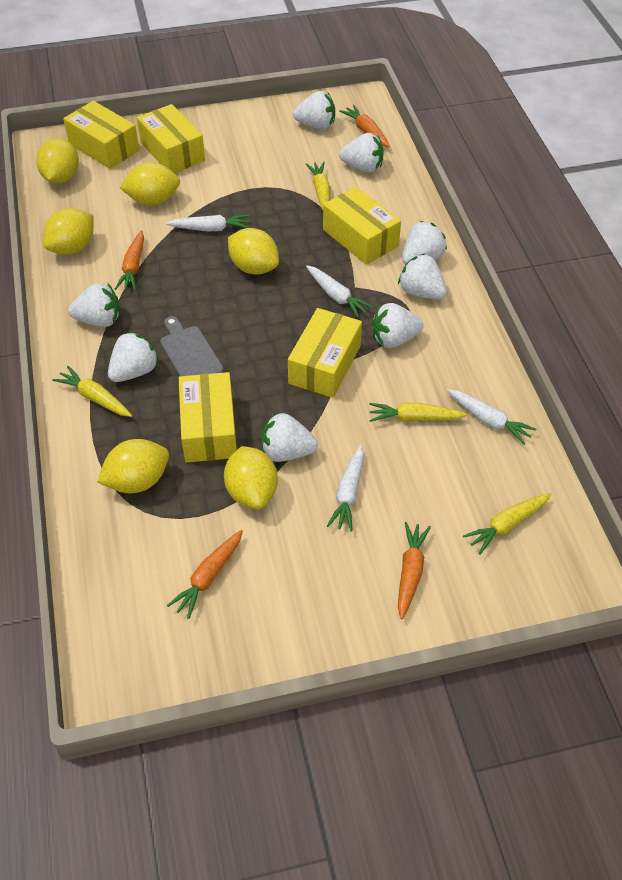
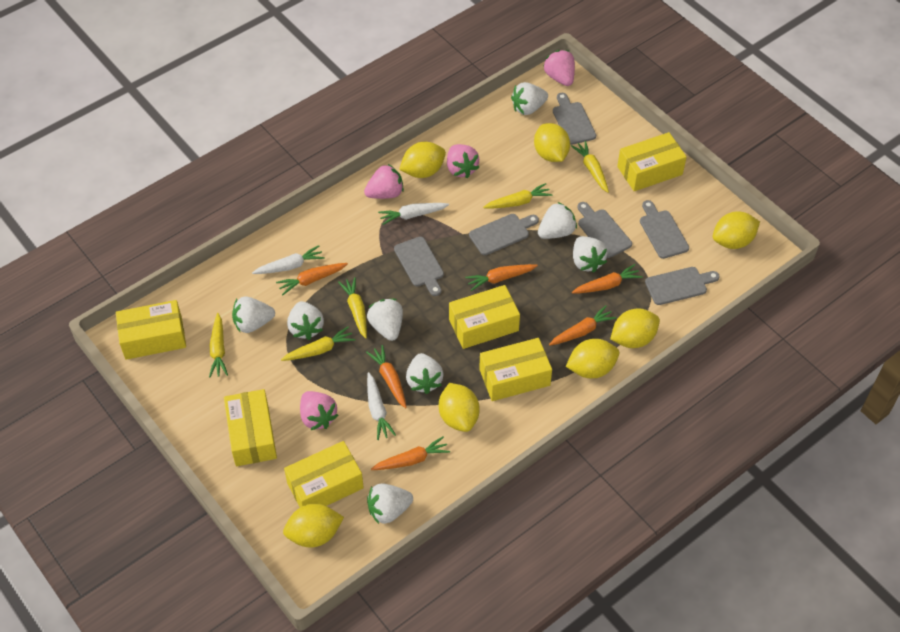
grey cutting board: [160,316,224,376] = 1 -> [394,237,444,296] [469,214,539,255] [553,93,596,145] [577,202,632,258] [640,200,689,259] [645,267,720,305] = 6
orange carrot: [115,230,144,291] [167,530,243,619] [339,105,390,148] [398,522,431,620] = 4 -> [276,263,348,295] [366,345,407,408] [371,436,450,470] [465,264,538,291] [549,305,616,346] [572,264,643,293] = 6
pink strawberry: none = 0 -> [300,391,338,430] [364,164,404,199] [447,144,480,178] [543,50,575,86] = 4
white carrot: [166,214,250,231] [306,265,374,318] [327,445,364,531] [447,389,536,445] = 4 -> [252,245,325,274] [367,372,396,440] [378,203,449,225] = 3
yellow box: [63,101,139,169] [137,104,205,173] [179,372,237,463] [288,308,362,398] [323,187,401,265] = 5 -> [116,300,186,360] [224,389,277,466] [284,441,364,507] [449,285,520,349] [479,338,552,401] [617,132,687,191] = 6
yellow carrot: [52,366,132,417] [306,162,330,210] [369,403,468,422] [463,493,551,555] = 4 -> [209,313,228,377] [281,326,356,361] [338,277,367,339] [483,183,552,209] [571,141,609,193] = 5
yellow lemon: [36,138,79,183] [43,208,94,255] [97,439,169,493] [119,162,180,205] [224,446,278,509] [228,228,279,275] = 6 -> [283,504,344,547] [399,142,446,178] [439,383,479,432] [534,123,570,162] [566,339,619,378] [610,308,660,348] [713,211,760,249] = 7

